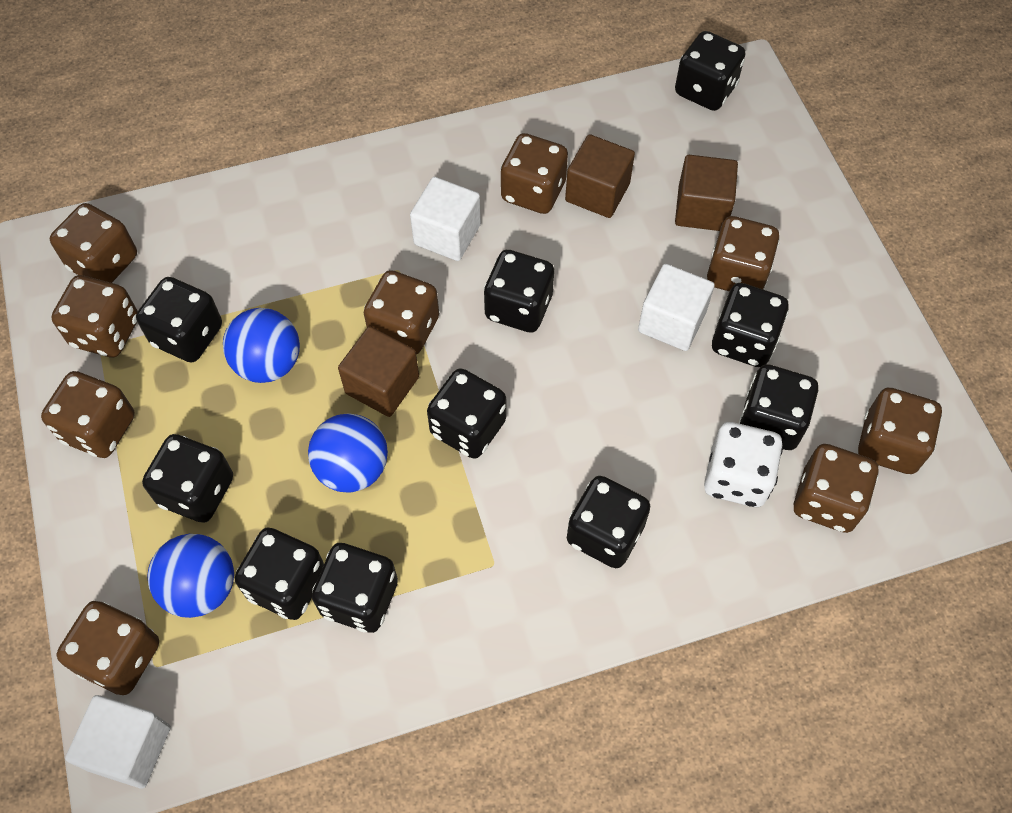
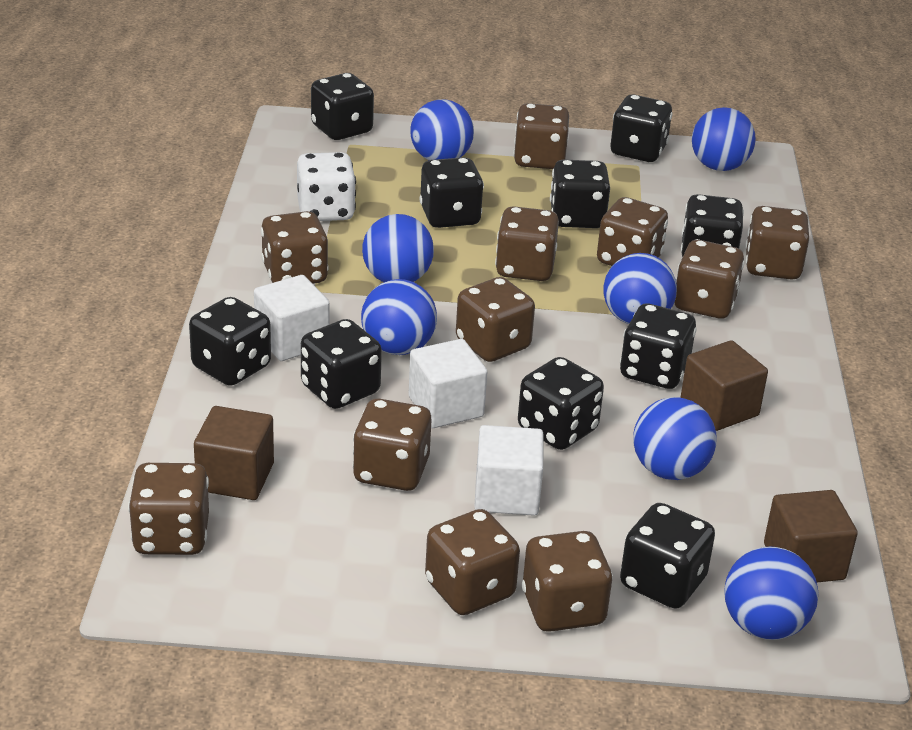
blue ball: [148,534,234,618] [223,308,300,383] [308,413,388,493] = 3 -> [361,279,437,355] [362,214,434,282] [410,99,474,160] [603,253,677,324] [633,397,716,480] [692,107,756,171] [724,547,819,640] = 7
brown dice: [41,371,135,458] [50,203,137,283] [51,275,138,357] [57,601,159,695] [364,270,439,354] [501,133,568,214] [707,216,780,291] [794,444,879,533] [858,388,942,474] = 9 -> [128,463,209,555] [261,211,329,284] [352,398,431,491] [425,509,520,615] [456,277,535,362] [495,206,559,281] [513,103,569,169] [522,531,613,632] [597,197,668,266] [675,240,745,319] [745,206,809,279] = 11

